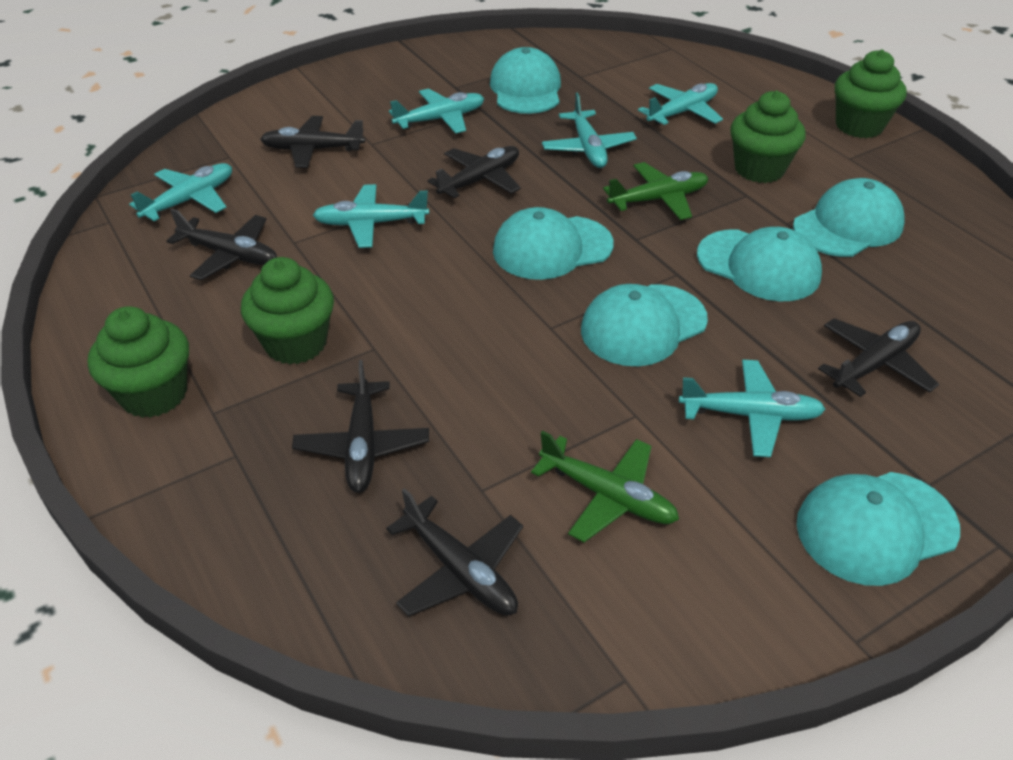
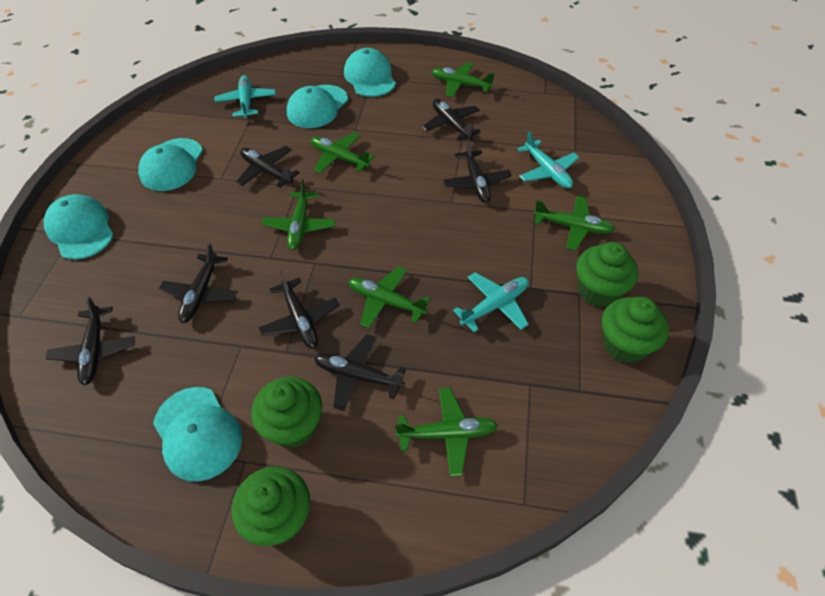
black plane: [167,209,277,280] [260,116,365,168] [292,360,429,493] [386,488,523,616] [428,146,521,199] [818,318,939,397] = 6 -> [46,296,135,385] [159,243,238,323] [236,146,300,188] [259,270,340,348] [314,335,406,411] [422,99,481,141] [443,139,512,203] = 7
green plane: [531,431,679,542] [603,162,708,220] = 2 -> [262,179,335,250] [311,132,375,173] [348,266,431,328] [395,388,498,476] [431,62,495,97] [534,196,615,250] = 6
turquoise cap: [490,47,561,114] [493,207,614,280] [581,284,708,366] [697,227,822,301] [793,178,905,257] [797,472,960,586] = 6 -> [44,194,114,260] [138,138,203,191] [153,387,242,481] [287,85,348,128] [344,48,396,97] = 5
turquoise plane: [129,163,232,221] [313,184,429,248] [389,88,484,134] [542,93,637,168] [638,83,723,125] [679,360,826,457] = 6 -> [214,75,276,118] [453,272,529,332] [517,131,579,188] = 3

